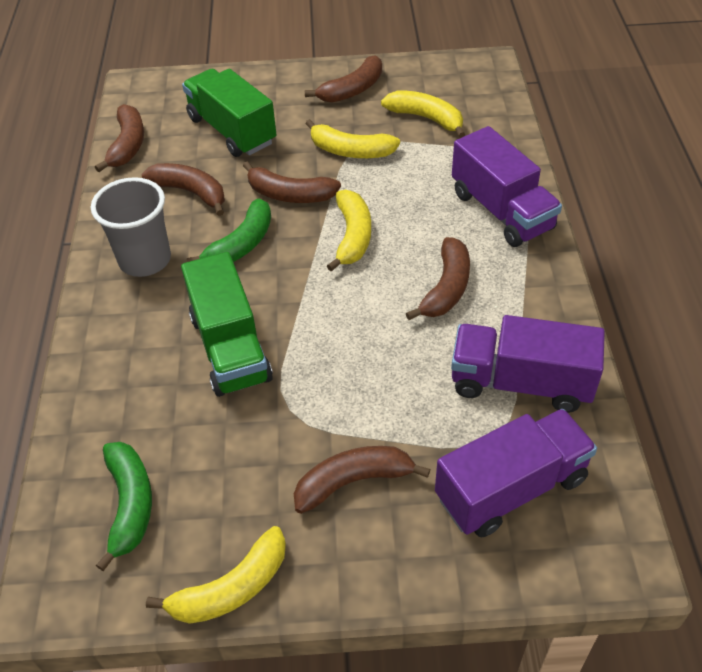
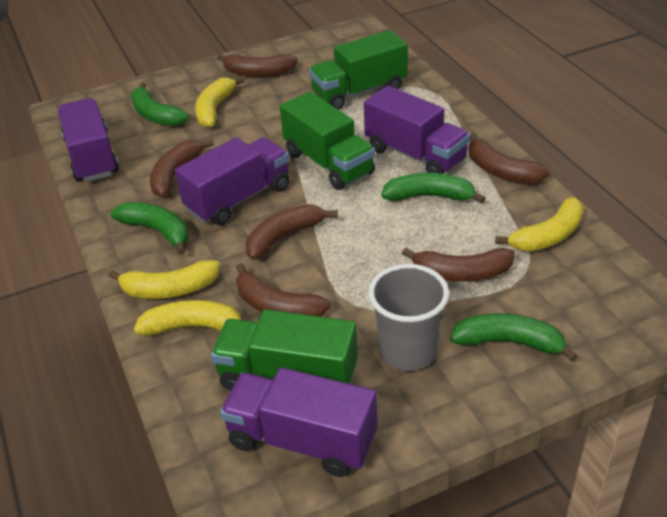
green banana: [96,442,152,571] [187,198,271,262] = 2 -> [110,202,189,255] [131,83,189,126] [381,173,486,204] [450,313,578,362] = 4
green truck: [181,252,273,397] [182,69,277,157] = 2 -> [211,309,358,391] [280,92,375,190] [309,30,408,110] = 3
purple truck: [435,409,597,538] [451,315,605,413] [452,126,562,247] = 3 -> [58,98,119,182] [175,137,289,225] [220,367,377,477] [364,86,470,174] = 4

